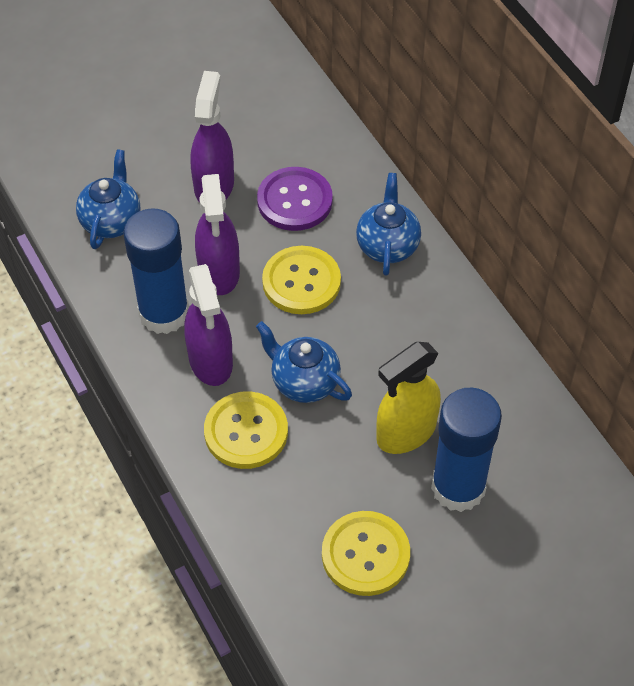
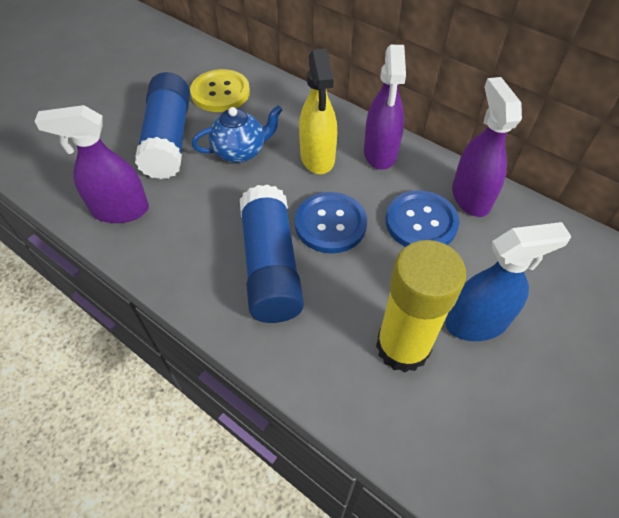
blue button: none = 0 -> [295,192,367,254] [386,190,459,247] = 2
blue spray bottle: none = 0 -> [445,222,571,341] = 1
blue teapot: [76,149,140,249] [256,321,352,403] [356,173,421,276] = 3 -> [192,105,282,163] = 1
purple button: [257,167,333,231] = 1 -> none = 0
yellow button: [204,391,288,469] [262,246,341,314] [322,511,410,596] = 3 -> [190,69,250,112] = 1
yellow glue stick: none = 0 -> [376,240,466,373] = 1

